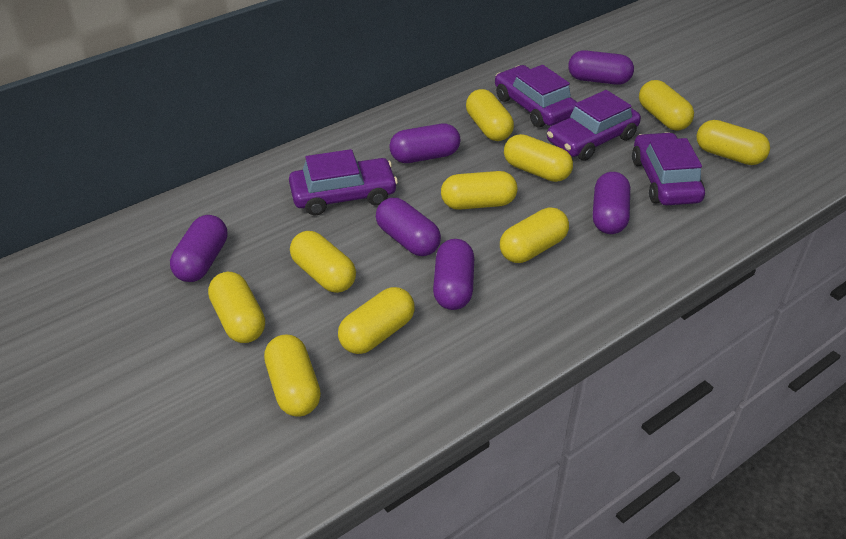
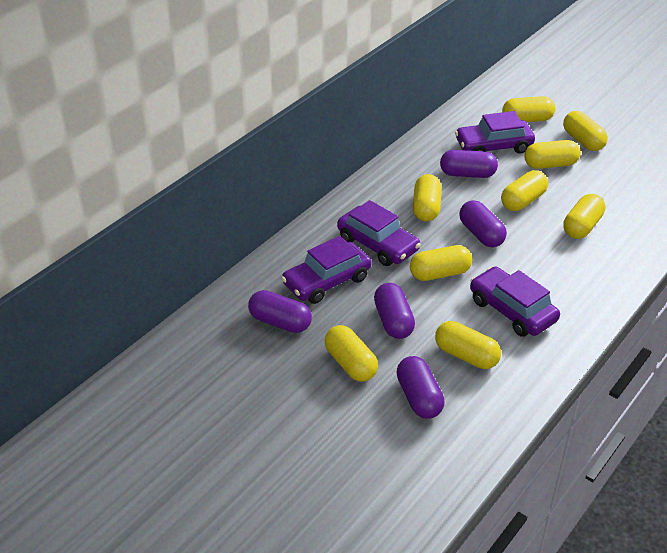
purple capsule: [170,215,228,282] [376,198,441,256] [389,124,460,163] [433,239,474,310] [568,50,634,85] [593,172,630,234] = 6 -> [248,290,312,333] [374,283,415,339] [396,356,445,419] [440,150,498,178] [459,200,507,247] = 5
yellow capsule: [208,272,265,343] [264,335,321,417] [290,231,356,293] [338,287,415,354] [441,171,517,210] [466,89,514,141] [500,207,569,263] [504,134,573,182] [639,80,694,131] [696,120,770,165] = 10 -> [324,325,378,382] [410,245,472,281] [413,174,442,221] [435,321,501,369] [501,170,548,211] [502,96,555,122] [524,140,581,169] [563,111,608,151] [563,194,605,239] = 9

